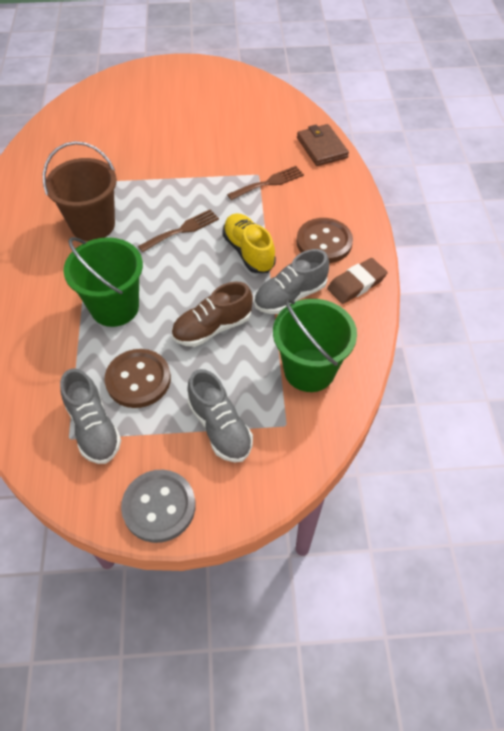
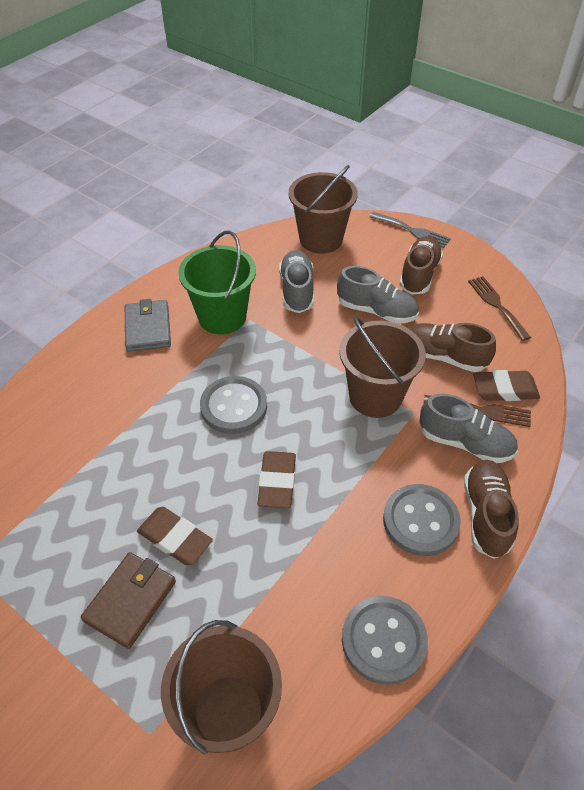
brown bucket: [43,141,117,241] = 1 -> [161,620,282,755] [289,165,358,254] [339,316,426,418] = 3
brown button: [104,349,171,408] [297,218,353,263] = 2 -> none = 0
brown eraser: [327,258,387,304] = 1 -> [137,507,213,565] [257,451,296,508] [473,370,540,401] = 3
brown shoe: [172,282,253,347] = 1 -> [399,236,443,295] [408,323,496,372] [464,460,519,559] = 3
green bucket: [63,237,143,327] [273,298,357,392] = 2 -> [178,231,256,334] = 1
grey button: [121,470,195,543] = 1 -> [200,376,267,434] [342,596,428,685] [383,484,461,556] = 3
grey fork: none = 0 -> [370,212,451,248] = 1
grey wallet: none = 0 -> [125,299,171,352] = 1
yellow shoe: [222,213,276,273] = 1 -> none = 0

